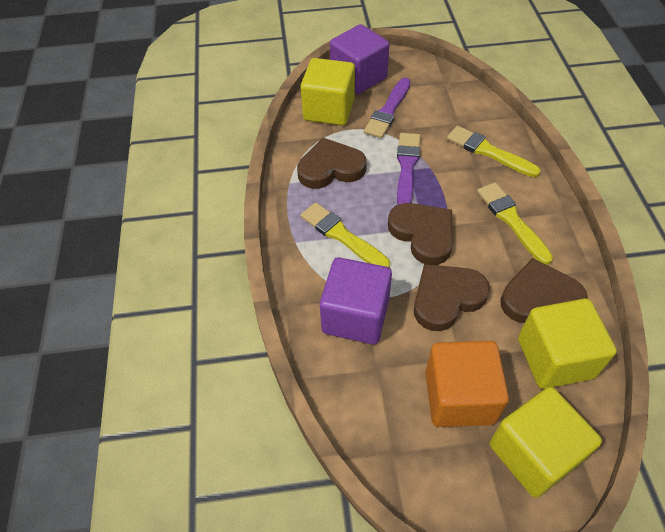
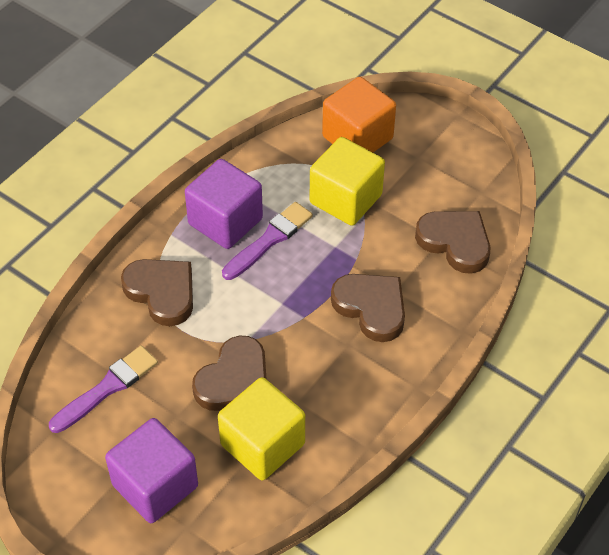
yellow brush: [301,202,390,268] [447,126,541,177] [477,182,553,265] = 3 -> none = 0
yellow cube: [301,58,355,126] [490,387,602,498] [518,299,617,389] = 3 -> [218,377,305,480] [310,137,385,226] = 2

